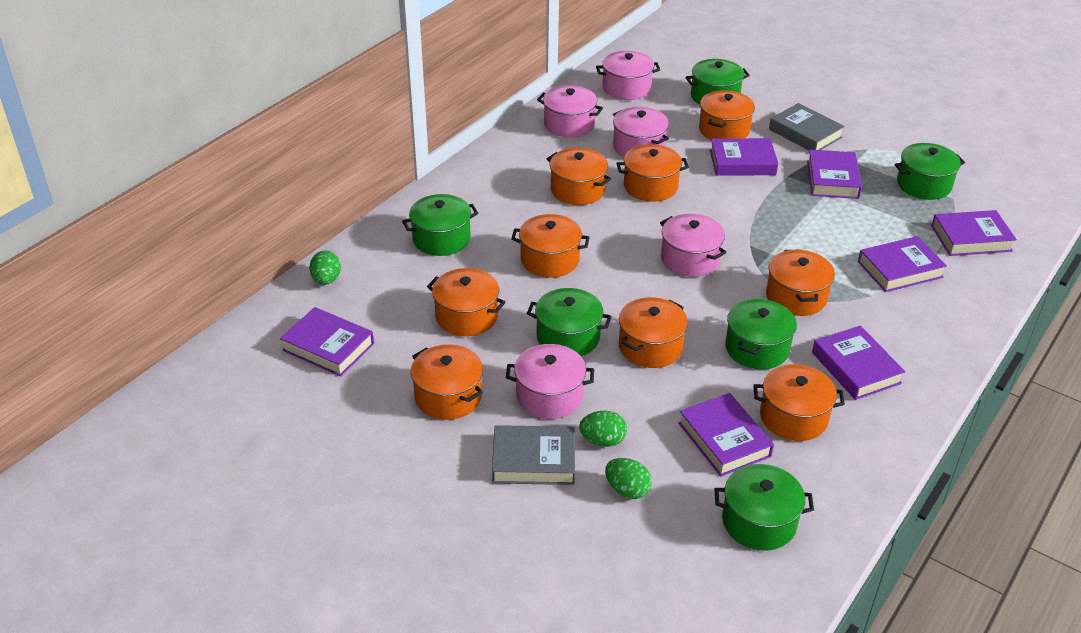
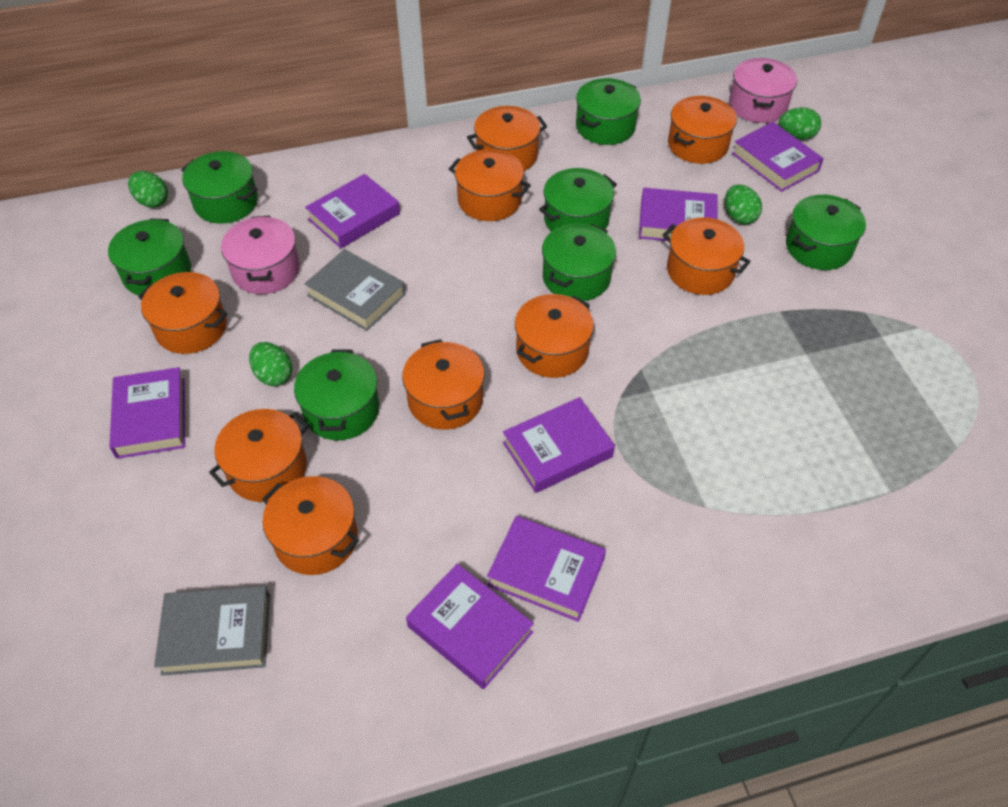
green egg: [309,251,341,285] [579,411,627,447] [605,458,652,499] = 3 -> [128,171,168,208] [249,342,292,386] [725,185,762,224] [779,107,821,140] = 4
green pot: [402,194,478,256] [527,288,611,356] [685,59,750,105] [715,464,814,551] [725,299,797,369] [894,143,965,200] = 6 -> [108,218,191,296] [181,151,258,224] [294,349,379,440] [539,168,617,232] [542,224,616,301] [576,78,641,145] [786,194,866,270] = 7
pink pot: [506,344,594,419] [537,85,603,138] [596,51,660,100] [613,107,669,157] [660,214,727,277] = 5 -> [221,215,300,294] [729,58,797,123] = 2

